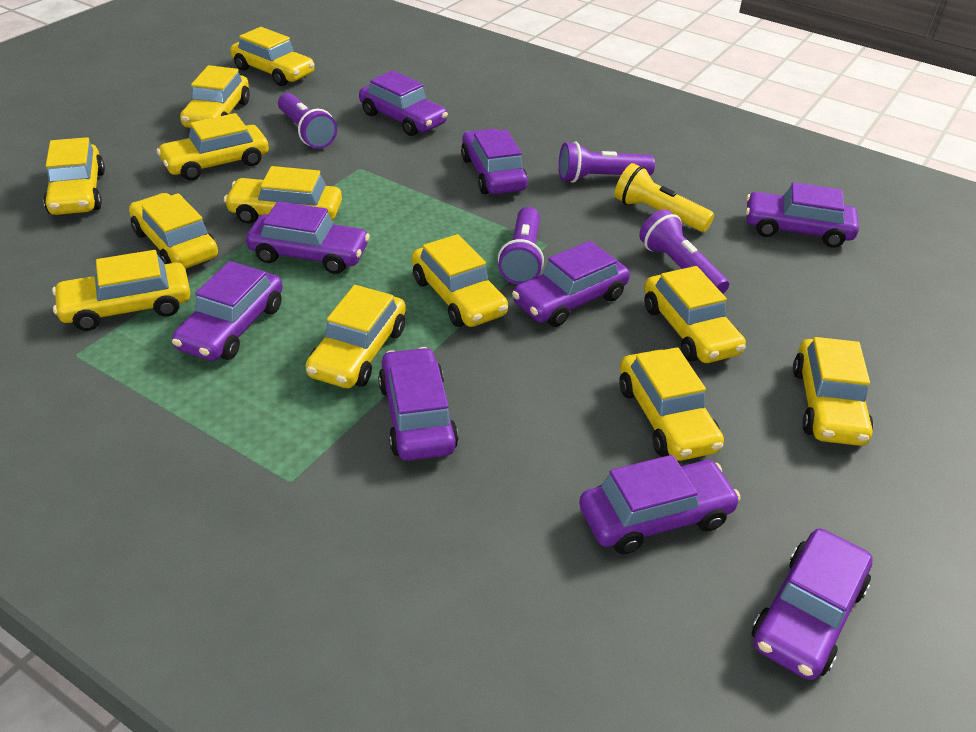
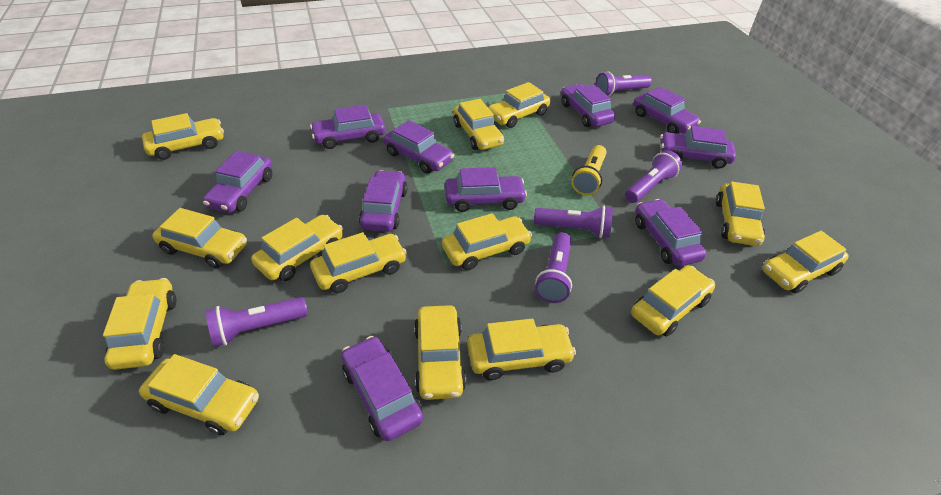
purple car: [172,261,283,361] [246,201,370,274] [359,70,448,136] [378,347,459,461] [461,129,528,194] [512,241,630,327] [579,455,741,554] [746,182,859,248] [752,529,873,680] = 9 -> [203,150,272,213] [310,105,385,149] [341,336,423,441] [359,170,407,232] [384,120,455,174] [445,167,527,212] [561,84,616,127] [633,87,701,134] [635,199,707,266] [660,126,736,169] = 10
purple flashlight: [278,93,337,149] [498,207,544,285] [559,142,655,183] [639,209,729,294] = 4 -> [206,297,308,347] [534,206,613,238] [535,232,572,303] [595,71,652,96] [625,150,682,203] = 5
yellow car: [43,137,105,215] [52,250,190,331] [129,193,218,269] [157,113,269,181] [180,65,250,128] [224,166,342,224] [230,27,315,86] [305,285,406,388] [412,234,508,327] [619,347,724,461] [644,266,746,363] [793,337,873,446] = 12 -> [103,278,177,370] [139,354,259,435] [142,113,224,160] [152,208,247,268] [251,215,343,281] [310,232,407,293] [414,305,466,400] [442,213,532,270] [453,99,504,150] [467,319,576,380] [488,82,550,128] [631,265,715,337] [716,181,765,246] [763,231,849,294] = 14

